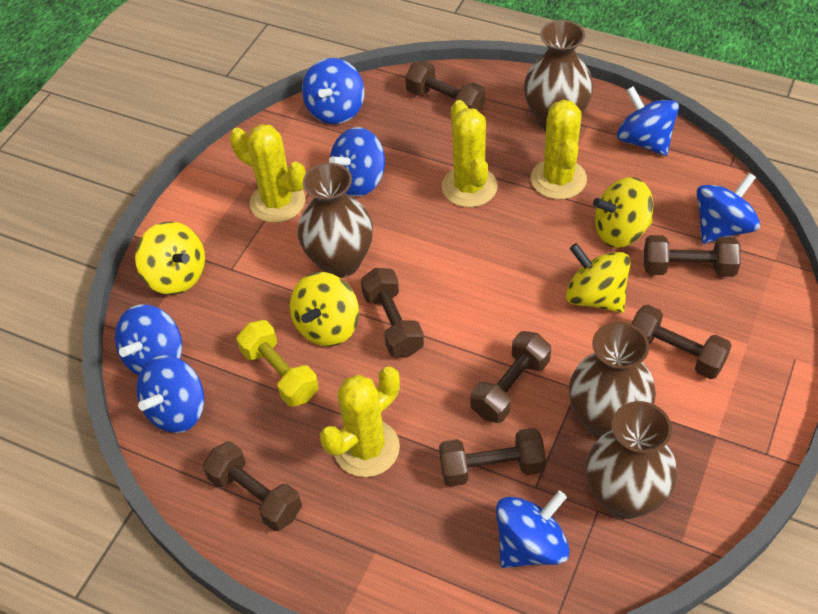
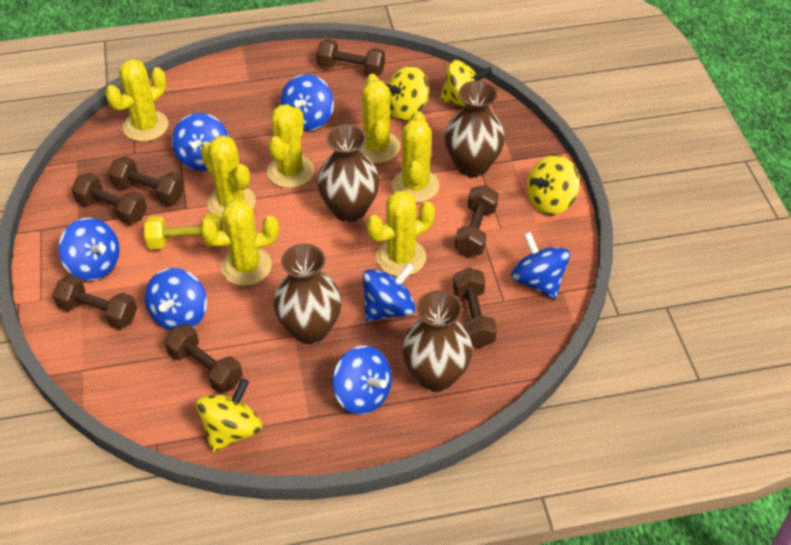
yellow cactus: [230,124,306,223] [320,366,400,477] [442,100,498,207] [531,100,587,199] = 4 -> [105,59,169,142] [200,199,279,286] [201,135,256,220] [267,104,314,188] [359,74,400,163] [366,191,435,276] [392,111,440,203] = 7

